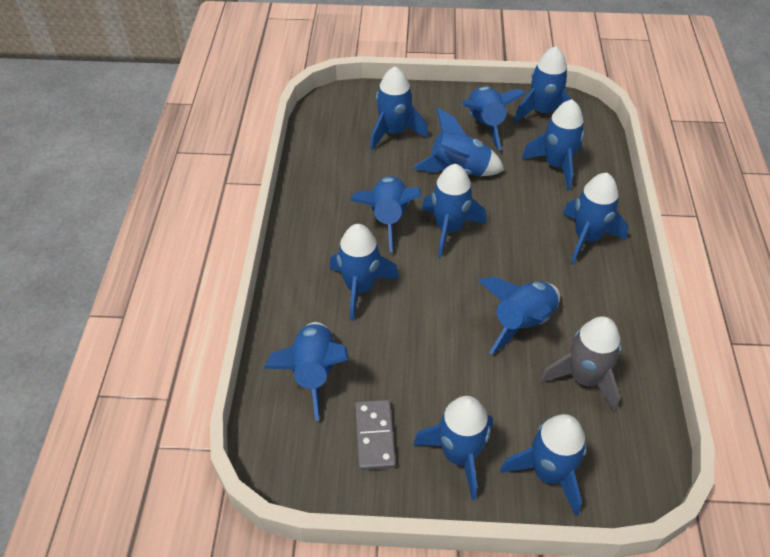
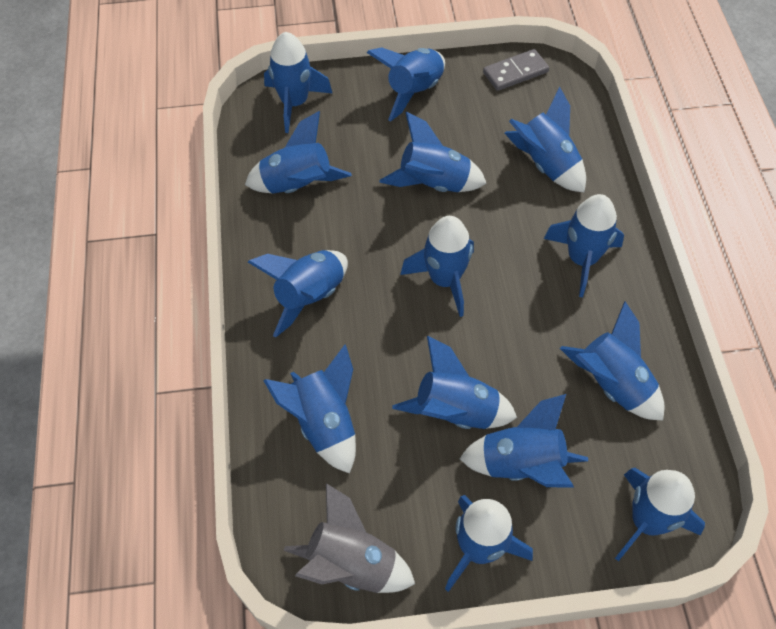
blue rocket: [264,322,349,421] [329,224,399,321] [350,176,422,252] [370,66,428,150] [413,107,504,176] [413,396,493,500] [422,164,486,257] [462,86,526,150] [479,276,560,354] [500,414,587,516] [514,46,570,123] [522,99,585,190] [563,173,628,264] = 13 -> [245,111,352,194] [248,250,348,337] [263,344,356,474] [264,32,333,133] [367,47,445,121] [379,112,487,192] [392,336,517,429] [400,216,474,317] [445,495,533,592] [460,394,588,488] [505,87,586,192] [544,194,624,297] [560,301,664,420] [615,468,705,561] = 14

